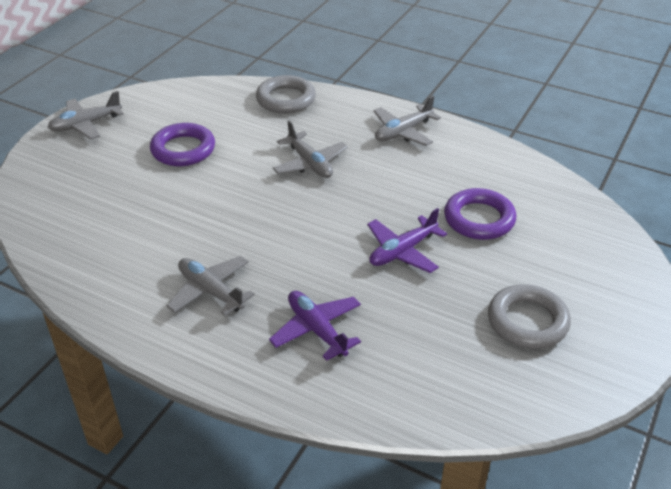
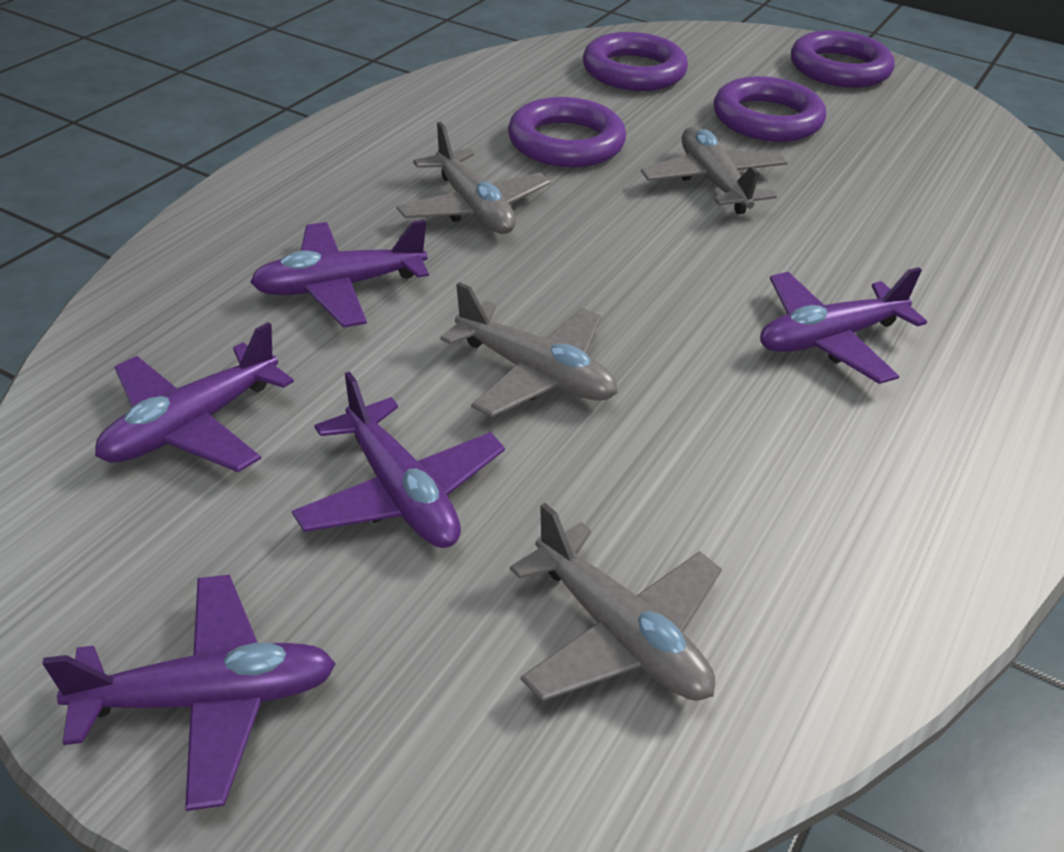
grey ring: [256,75,316,114] [488,285,571,349] = 2 -> none = 0
purple plane: [269,291,361,361] [367,208,447,273] = 2 -> [42,575,336,811] [95,322,294,472] [250,220,429,328] [292,371,505,548] [760,267,927,384] = 5
purple ring: [150,123,215,166] [444,188,516,240] = 2 -> [508,97,626,167] [583,32,688,91] [714,76,826,142] [791,30,895,88] = 4

